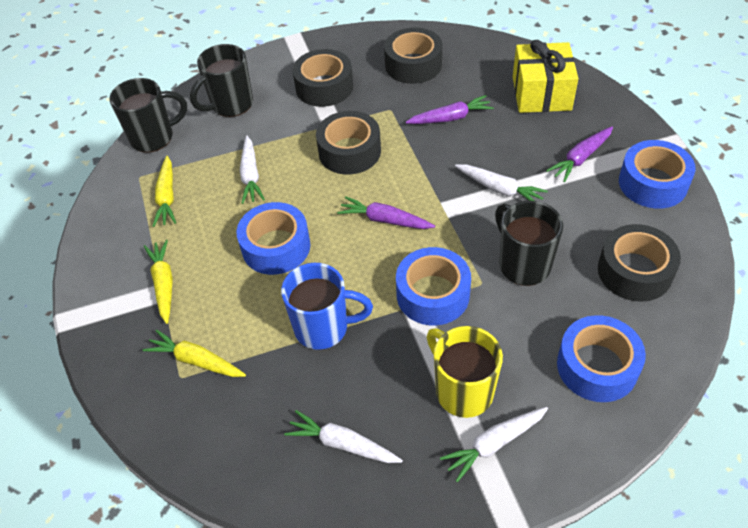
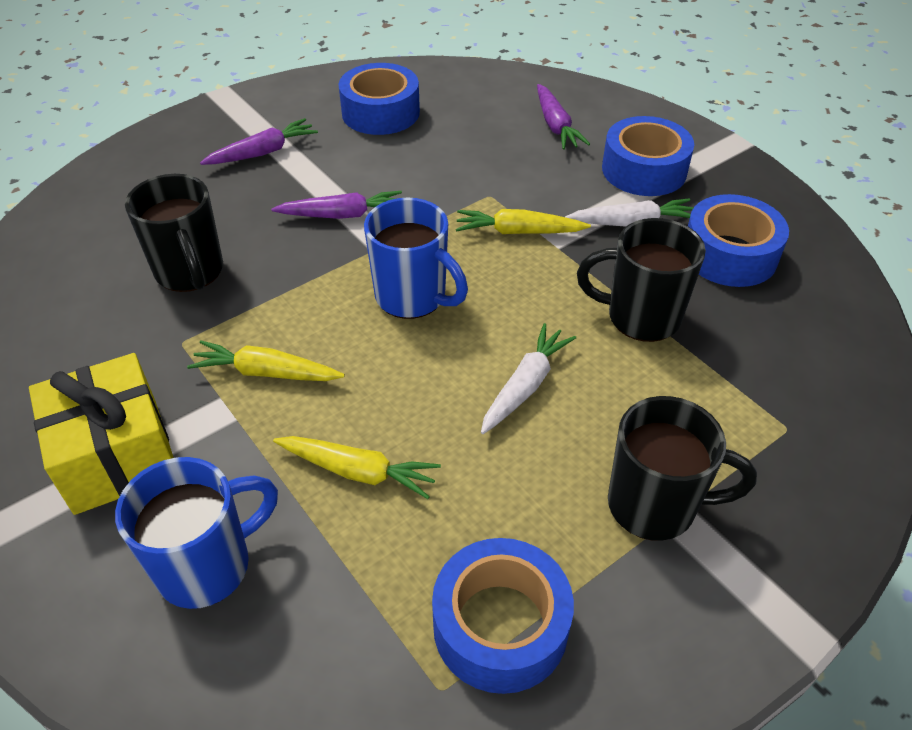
black tape: [292,49,353,107] [316,111,381,174] [384,28,442,84] [598,224,681,302] = 4 -> none = 0
blue mug: [281,263,373,350] = 1 -> [115,457,278,609] [364,197,468,319] = 2
white carrot: [240,136,265,204] [284,410,403,463] [440,407,548,482] [455,164,548,201] = 4 -> [481,323,576,434] [565,199,694,226] = 2
yellow mug: [427,326,503,418] = 1 -> none = 0

